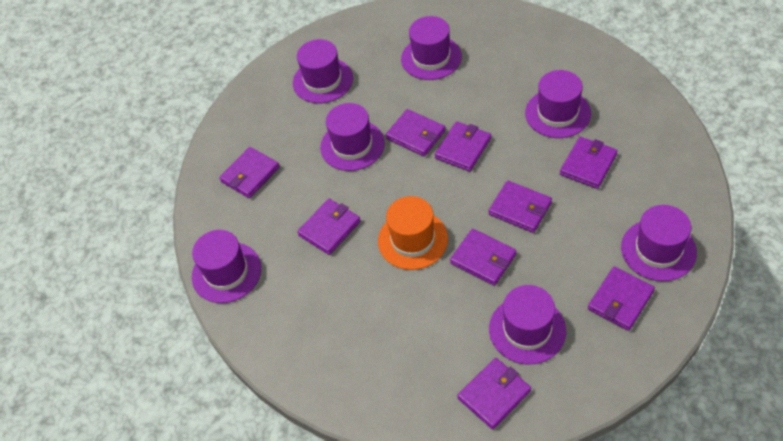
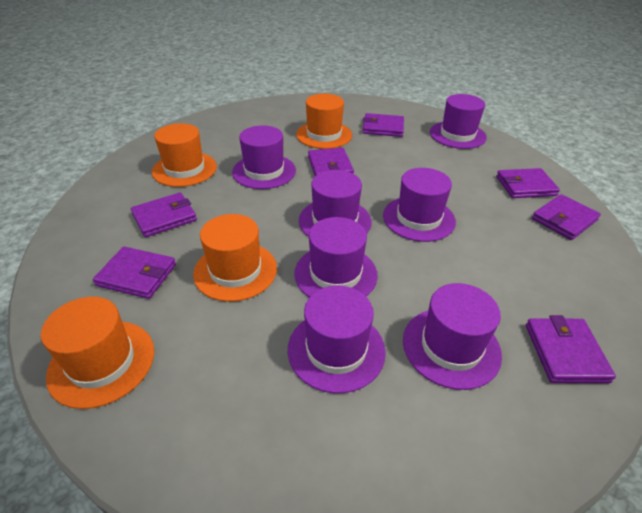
orange hat: [378,196,448,270] = 1 -> [41,297,154,409] [152,123,217,187] [193,214,277,302] [296,94,352,149] = 4
purple wallet: [219,147,280,198] [297,199,361,255] [386,109,446,156] [435,121,491,172] [450,229,517,286] [457,358,531,429] [489,181,552,233] [560,137,618,189] [588,267,655,331] = 9 -> [93,247,176,299] [131,193,197,237] [308,148,354,176] [363,113,404,137] [496,168,560,198] [526,315,616,383] [532,194,601,240] = 7

